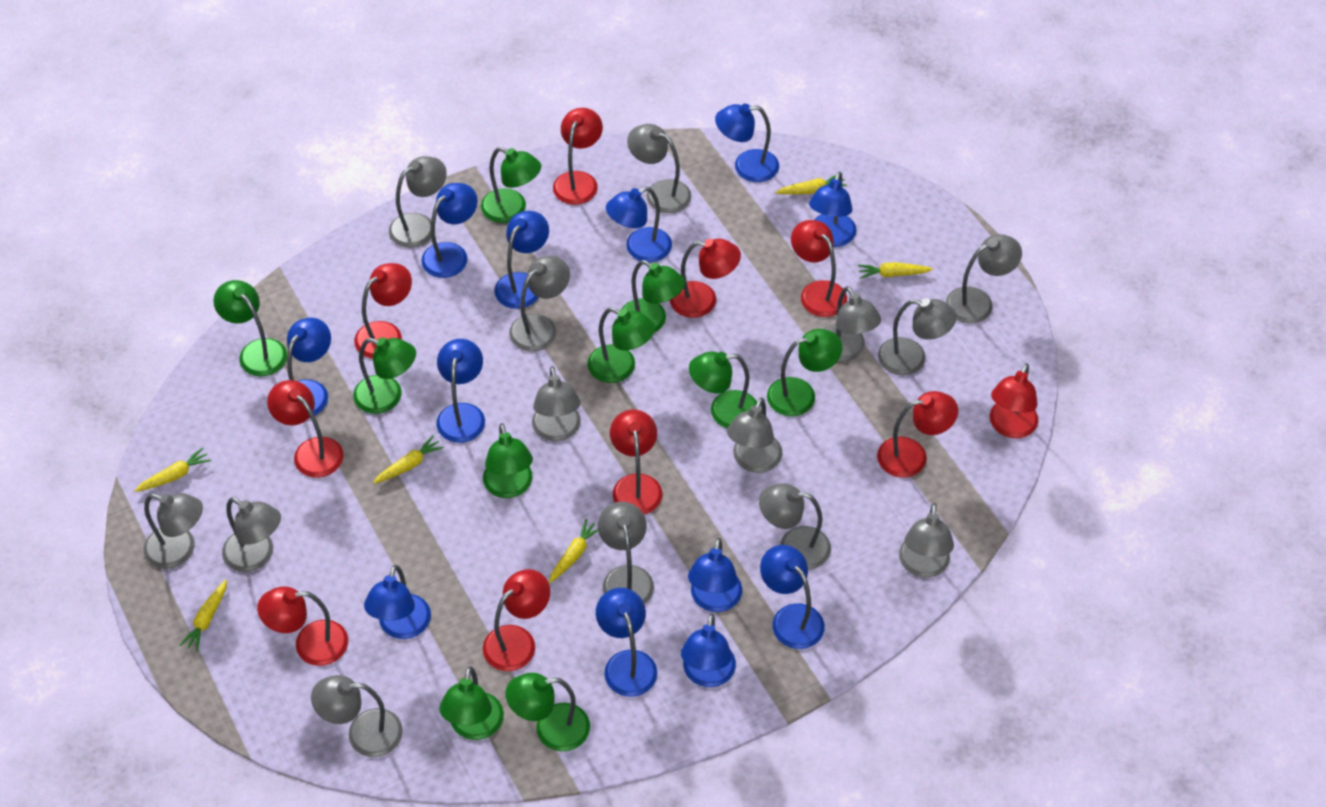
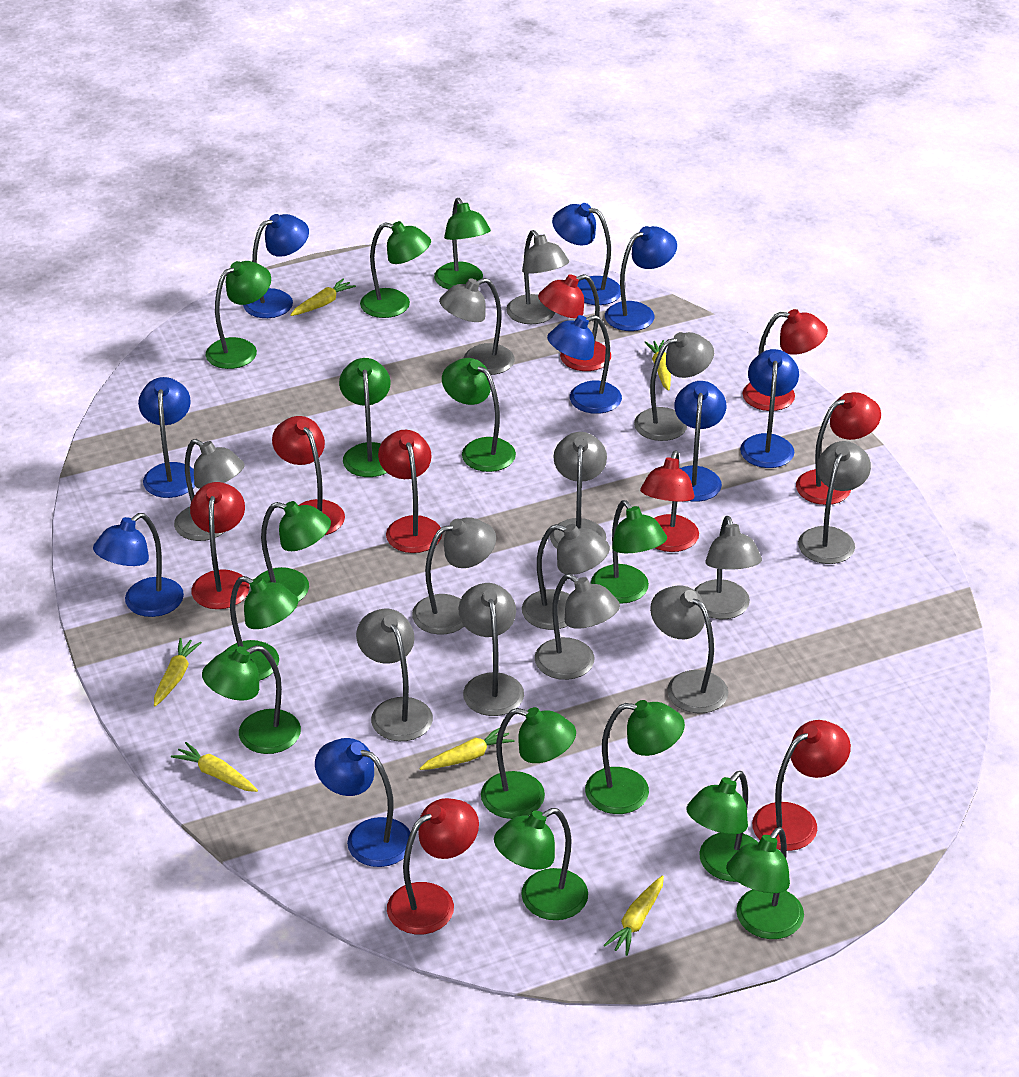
blue lamp: [287,318,331,416] [364,565,431,639] [421,183,478,278] [436,339,485,443] [494,211,549,309] [596,588,657,697] [606,187,672,263] [681,614,736,687] [688,538,742,612] [715,103,779,182] [760,545,825,649] [809,172,857,247] = 12 -> [93,513,184,617] [138,377,195,498] [243,214,309,318] [315,738,410,867] [547,315,622,414] [552,203,621,305] [605,226,677,331] [674,381,726,502] [740,349,799,468] = 9
green lamp: [213,280,287,377] [353,337,416,414] [439,667,504,740] [481,147,541,223] [483,423,533,498] [505,673,590,751] [587,307,655,383] [622,260,685,333] [689,351,757,429] [767,329,842,416] = 10 -> [202,645,301,754] [206,261,271,369] [224,576,298,681] [251,501,331,602] [339,358,390,477] [360,221,431,318] [434,198,491,290] [442,358,516,472] [481,707,576,819] [494,808,588,920] [585,700,685,814] [591,500,667,604] [686,771,757,882] [726,827,804,939] = 14
grey lamp: [143,493,203,569] [222,497,281,572] [311,675,403,757] [389,156,447,248] [509,256,570,352] [532,366,581,441] [598,502,654,604] [627,124,691,213] [727,398,782,473] [759,483,831,569] [824,286,881,362] [878,298,957,375] [899,503,954,578] [946,234,1022,323] = 14 -> [174,439,245,541] [356,609,433,741] [412,517,496,634] [439,278,515,375] [459,583,524,716] [506,230,569,324] [522,524,610,630] [535,574,620,680] [550,432,607,549] [634,332,714,441] [650,585,728,713] [694,516,762,619] [798,441,871,564] = 13
red lamp: [257,587,348,666] [267,380,344,478] [354,263,412,359] [483,569,550,671] [553,108,603,205] [610,410,662,514] [670,239,741,318] [791,220,847,317] [877,391,958,478] [990,363,1038,438] = 10 -> [190,482,249,609] [272,416,345,535] [378,430,442,553] [387,798,479,934] [538,274,611,371] [640,450,699,552] [742,309,828,411] [752,720,851,851] [796,392,881,505] = 9

